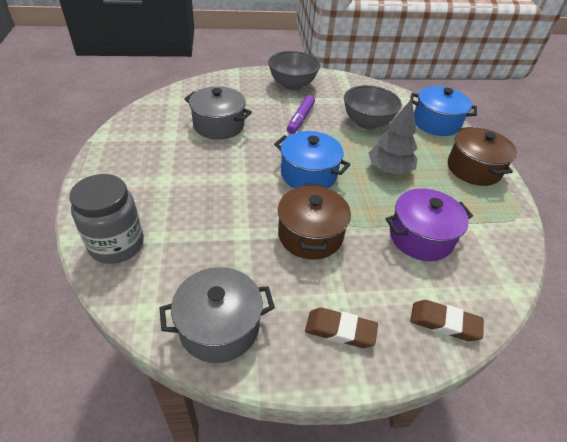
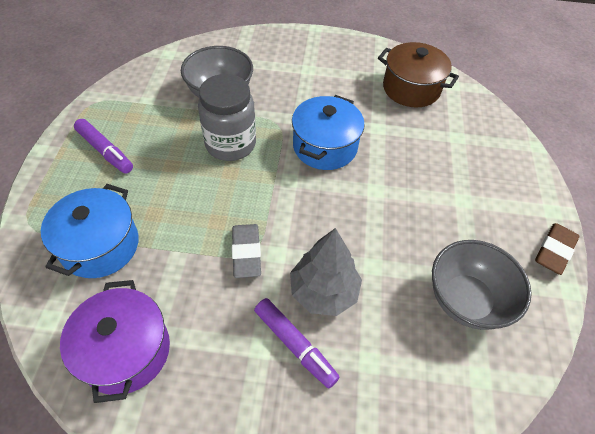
brown eraser: [305,308,378,348] [410,300,484,341] = 2 -> [535,223,579,275] = 1
brown pot: [278,183,351,259] [448,127,517,186] = 2 -> [378,42,459,108] = 1
grey eraser: none = 0 -> [232,224,261,278] = 1
grey pot: [160,267,275,363] [184,86,252,140] = 2 -> none = 0
purple marker: [287,95,315,134] = 1 -> [74,119,133,174] [254,298,340,389] = 2

